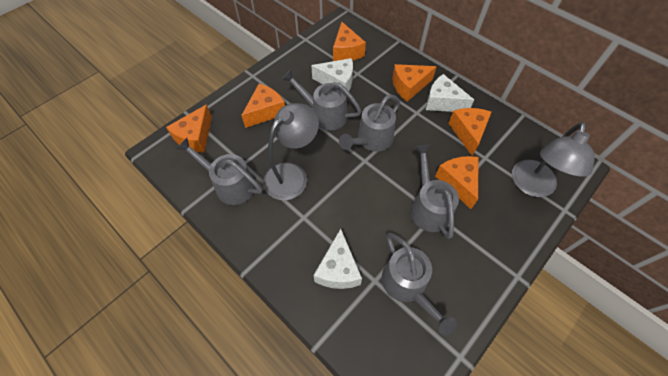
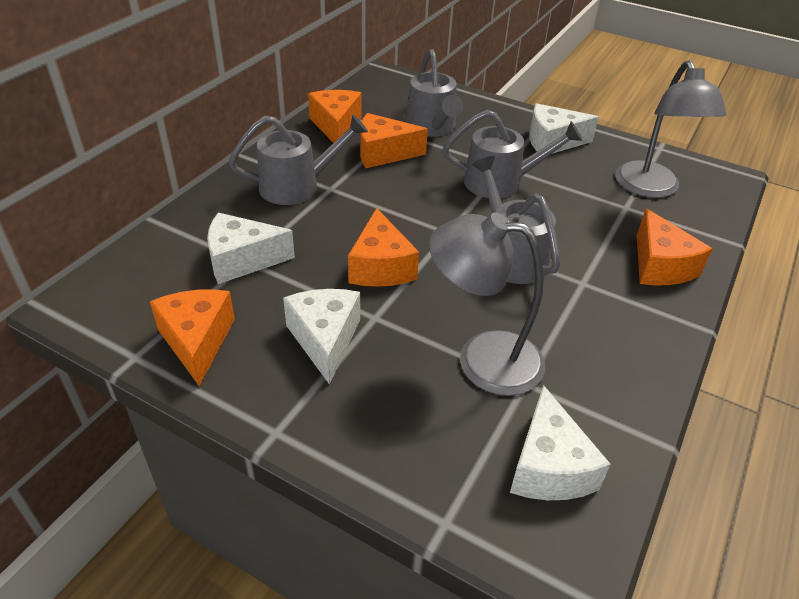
grey watering can: [177,138,262,205] [282,69,362,130] [339,94,400,152] [382,233,457,335] [410,144,459,239] = 5 -> [229,114,368,205] [405,49,463,137] [443,110,583,199] [472,156,560,284] = 4
orange cheese: [166,104,212,153] [241,84,285,128] [333,22,366,61] [392,64,437,102] [435,156,478,209] [448,108,492,156] = 6 -> [150,289,235,386] [308,90,362,143] [348,208,419,287] [360,113,428,168] [637,208,712,285] = 5
white cheese: [311,58,353,91] [314,229,362,289] [426,74,474,112] = 3 -> [207,213,295,284] [283,289,360,385] [510,385,611,500] [529,103,599,154] = 4

